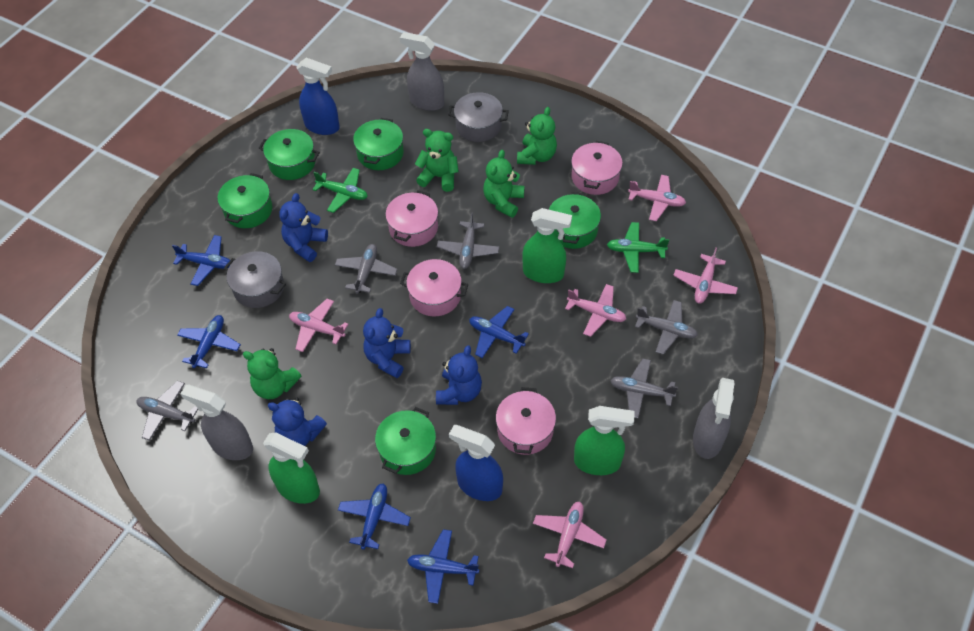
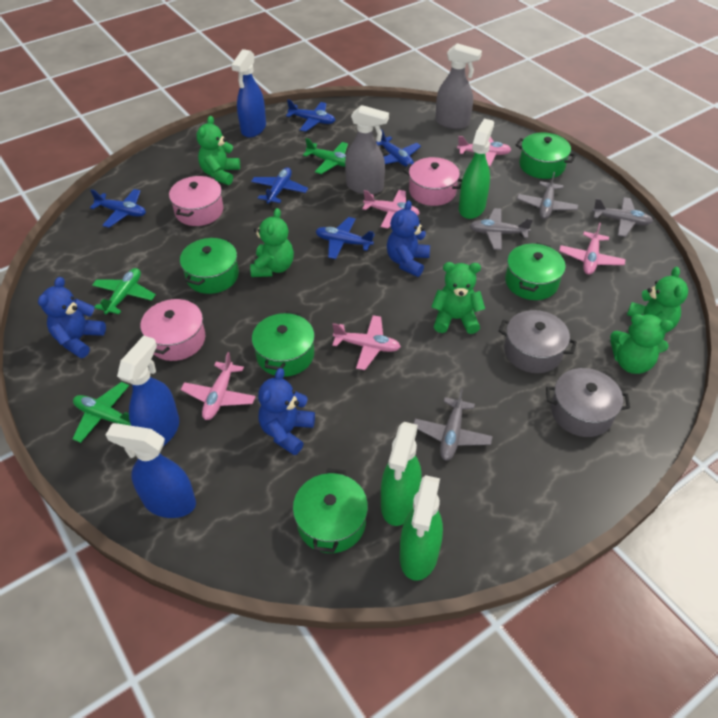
blue spray bottle: [296,58,340,135] [449,425,503,501] = 2 -> [106,423,196,518] [117,335,179,446] [231,49,266,138] = 3
blue teddy bear: [268,398,327,446] [279,193,328,262] [363,308,411,378] [436,345,482,405] = 4 -> [38,277,106,358] [258,368,315,455] [387,200,430,277] = 3
green plane: [312,168,368,213] [607,222,669,273] = 2 -> [72,382,131,443] [92,268,156,315] [303,138,348,174] = 3
green teddy bear: [243,348,302,399] [415,129,459,192] [483,150,525,218] [517,107,557,165] = 4 -> [197,116,240,185] [250,208,294,277] [431,262,485,334] [610,314,673,374] [627,267,688,335] = 5
grey plane: [136,380,198,441] [335,244,398,294] [437,212,499,269] [610,359,678,418] [635,300,698,355] = 5 -> [414,388,493,461] [469,208,533,250] [517,172,578,219] [592,197,653,237] = 4
grey spray bottle: [180,385,253,460] [400,32,444,111] [693,378,735,459] = 3 -> [345,105,389,194] [435,43,482,129] = 2
pink pot: [385,191,438,247] [400,259,468,317] [496,387,556,455] [571,141,623,195] = 4 -> [140,297,205,361] [169,175,223,226] [403,157,462,206] = 3

